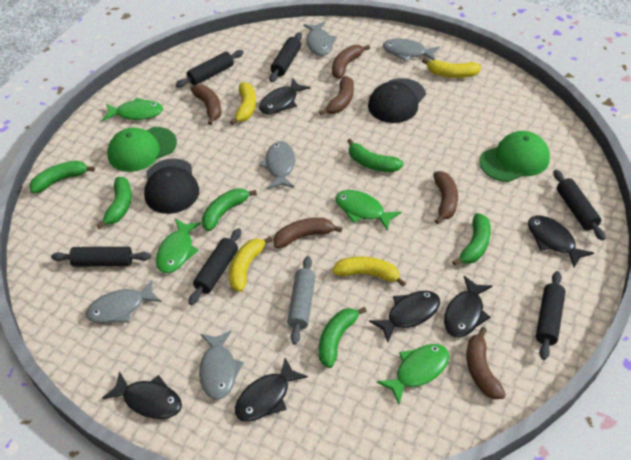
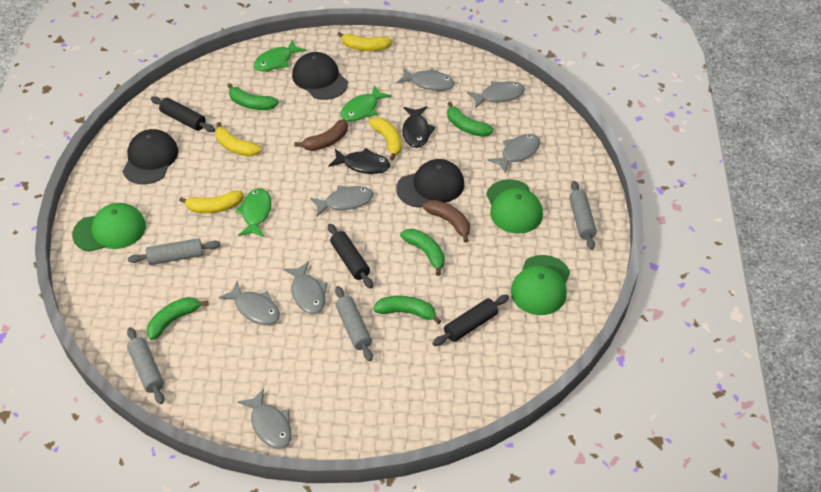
black cap: [144,158,199,214] [368,78,426,123] = 2 -> [122,129,178,184] [292,52,348,100] [396,159,464,208] = 3
black fish: [102,371,182,419] [235,358,308,421] [259,78,310,114] [369,291,440,342] [444,276,493,337] [528,216,594,268] = 6 -> [329,148,390,174] [402,106,436,148] = 2
black rolling pin: [51,247,151,266] [176,50,244,88] [189,228,241,305] [269,32,302,82] [536,271,566,360] [553,170,606,241] = 6 -> [151,96,215,132] [328,224,373,289] [432,295,509,346] = 3
brown banana: [190,85,221,125] [274,218,342,248] [319,76,354,115] [332,45,370,79] [433,171,458,224] [467,327,506,399] = 6 -> [295,119,348,151] [423,200,470,243] = 2
green banana: [30,161,95,193] [96,177,132,229] [202,188,257,231] [319,307,367,368] [347,138,404,172] [452,213,491,266] = 6 -> [147,297,208,340] [227,83,279,110] [373,296,441,324] [400,229,445,276] [447,102,494,137] = 5
green cap: [107,127,177,172] [479,131,550,182] = 2 -> [72,203,146,252] [486,179,543,234] [511,255,570,315] = 3
green fish: [102,97,163,121] [156,219,201,273] [335,190,401,231] [377,344,449,404] = 4 -> [235,188,272,237] [254,40,306,71] [341,85,391,121] = 3
grey fish: [86,280,162,323] [199,330,244,400] [259,141,295,189] [303,21,337,56] [383,39,440,61] = 5 -> [218,281,280,325] [238,388,292,449] [283,261,327,314] [310,185,373,216] [397,67,454,91] [467,81,525,108] [488,134,541,174] = 7
grey rolling pin: [287,256,315,345] = 1 -> [127,327,164,404] [128,238,221,265] [335,286,373,361] [569,181,597,250] = 4

